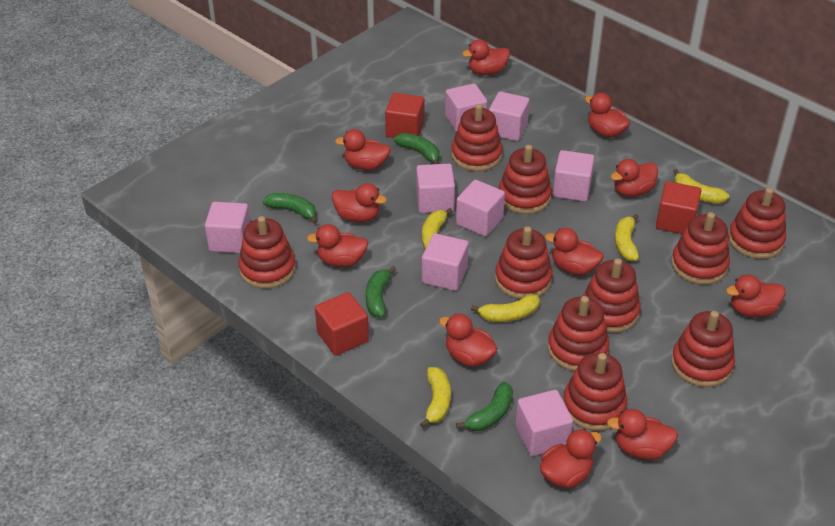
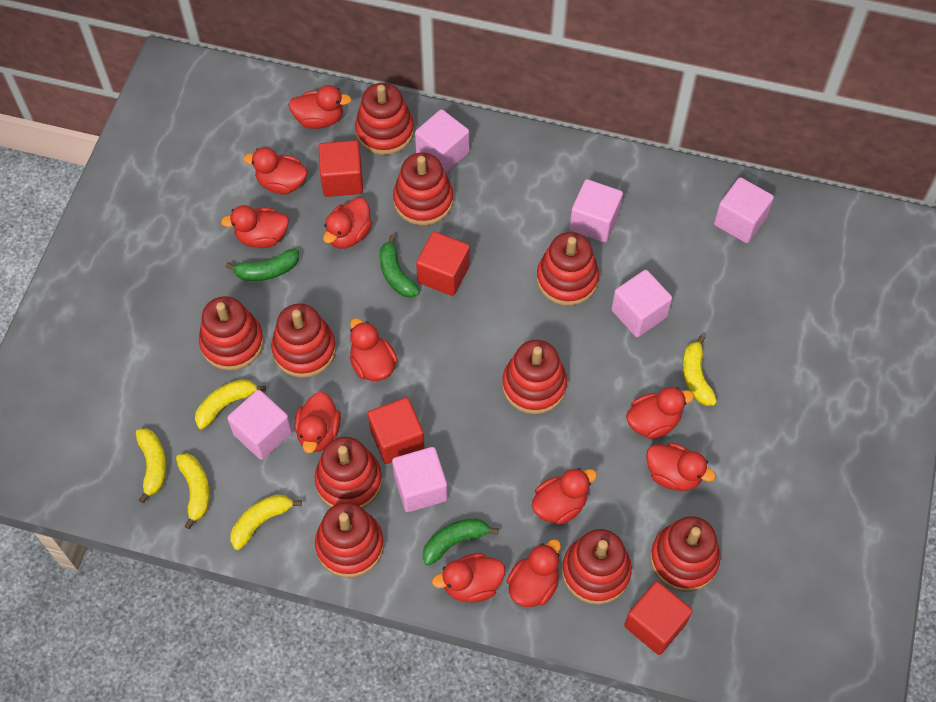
green banana: [262,193,318,224] [365,266,396,318] [394,133,440,164] [456,382,513,431] = 4 -> [225,248,299,281] [380,235,420,298] [422,518,499,566] = 3
pink cube: [205,202,250,253] [416,164,455,213] [422,233,469,291] [445,83,487,132] [456,180,505,236] [489,92,530,141] [515,390,573,456] [553,150,594,202] = 8 -> [227,390,292,460] [392,447,448,512] [415,109,469,173] [569,179,623,242] [611,270,672,337] [714,177,774,243] = 6
red cube: [315,292,369,356] [385,93,424,138] [656,181,701,234] = 3 -> [318,140,363,197] [368,397,425,464] [416,232,470,296] [624,581,693,655] = 4

